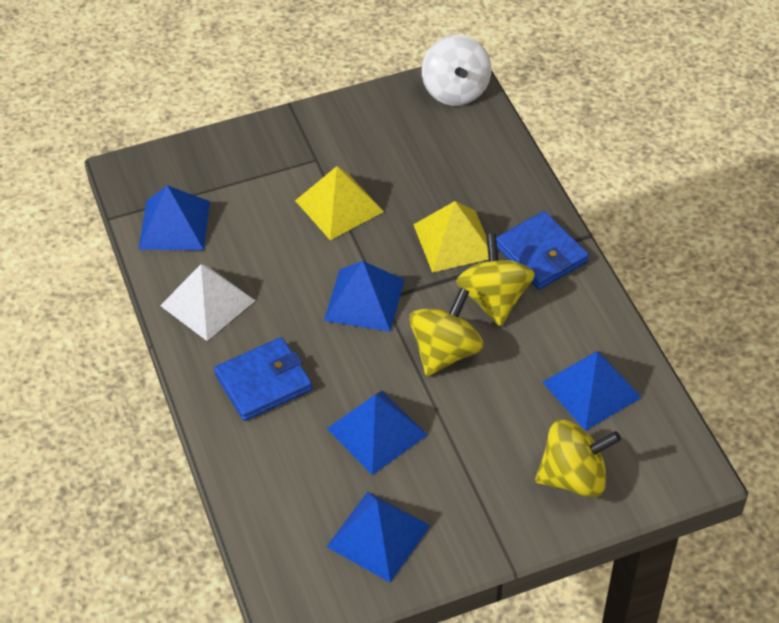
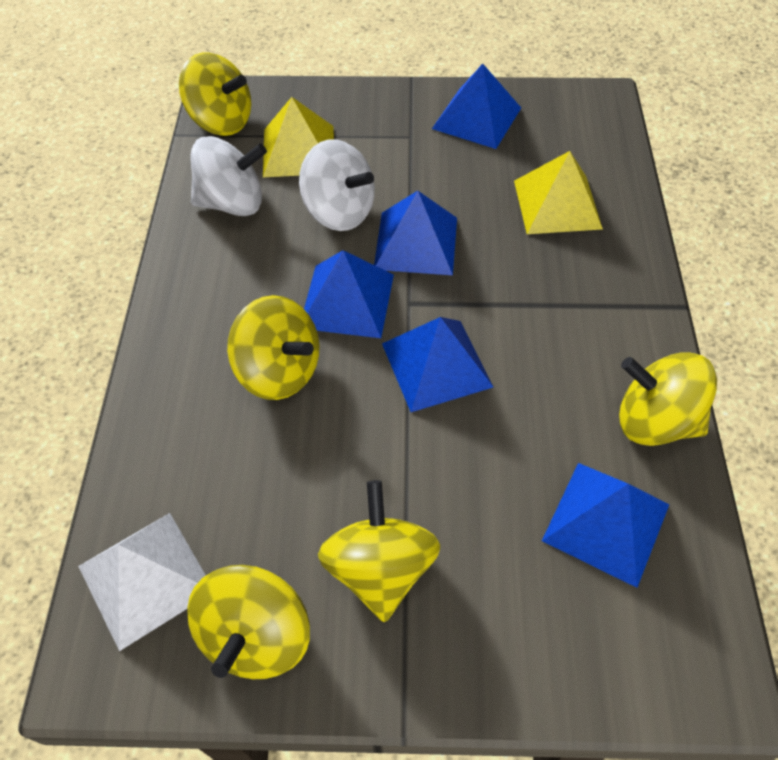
blue wallet: [214,337,312,421] [496,211,589,290] = 2 -> none = 0
white spinning top: [422,35,491,106] = 1 -> [190,136,267,216] [299,139,375,231] = 2
yellow spinning top: [409,288,484,376] [456,234,535,326] [535,420,621,498] = 3 -> [179,53,251,136] [187,565,310,679] [227,295,320,400] [318,480,440,622] [619,352,717,446] = 5

